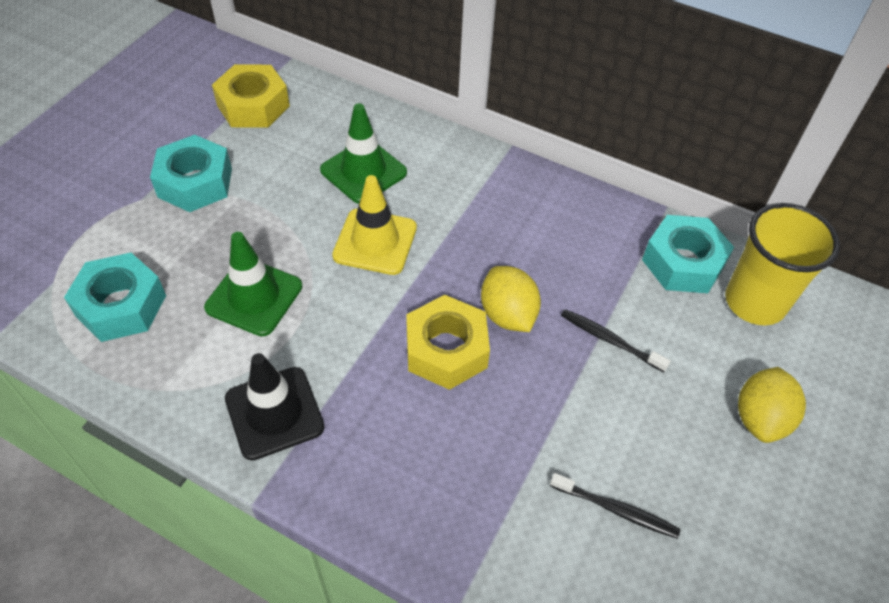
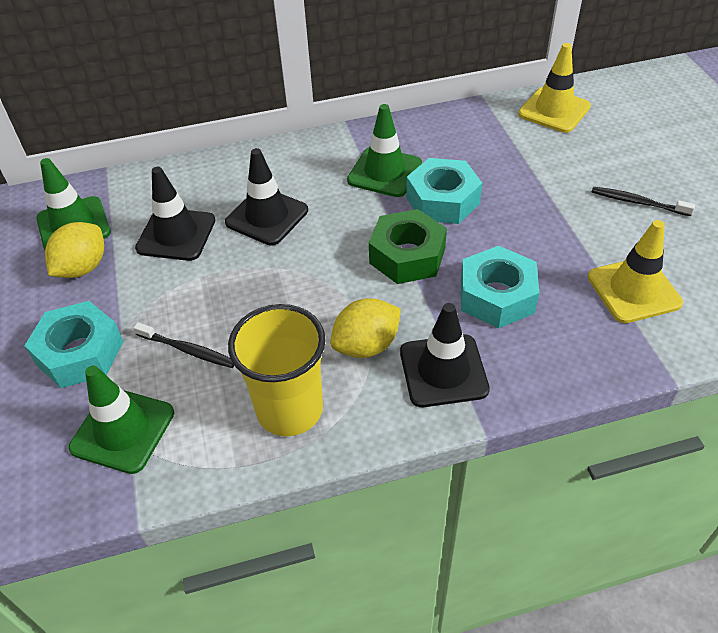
black traffic cone: [225,353,325,460] = 1 -> [135,167,215,261] [225,148,308,246] [400,303,490,407] = 3
green nut: none = 0 -> [369,209,447,284] = 1
green traffic cone: [204,232,302,336] [320,103,407,204] = 2 -> [36,158,111,250] [69,366,174,474] [347,104,422,197] = 3
yellow nut: [212,64,290,128] [406,295,490,390] = 2 -> none = 0
yellow traffic cone: [332,175,417,275] = 1 -> [518,43,591,133] [588,220,683,323] = 2

